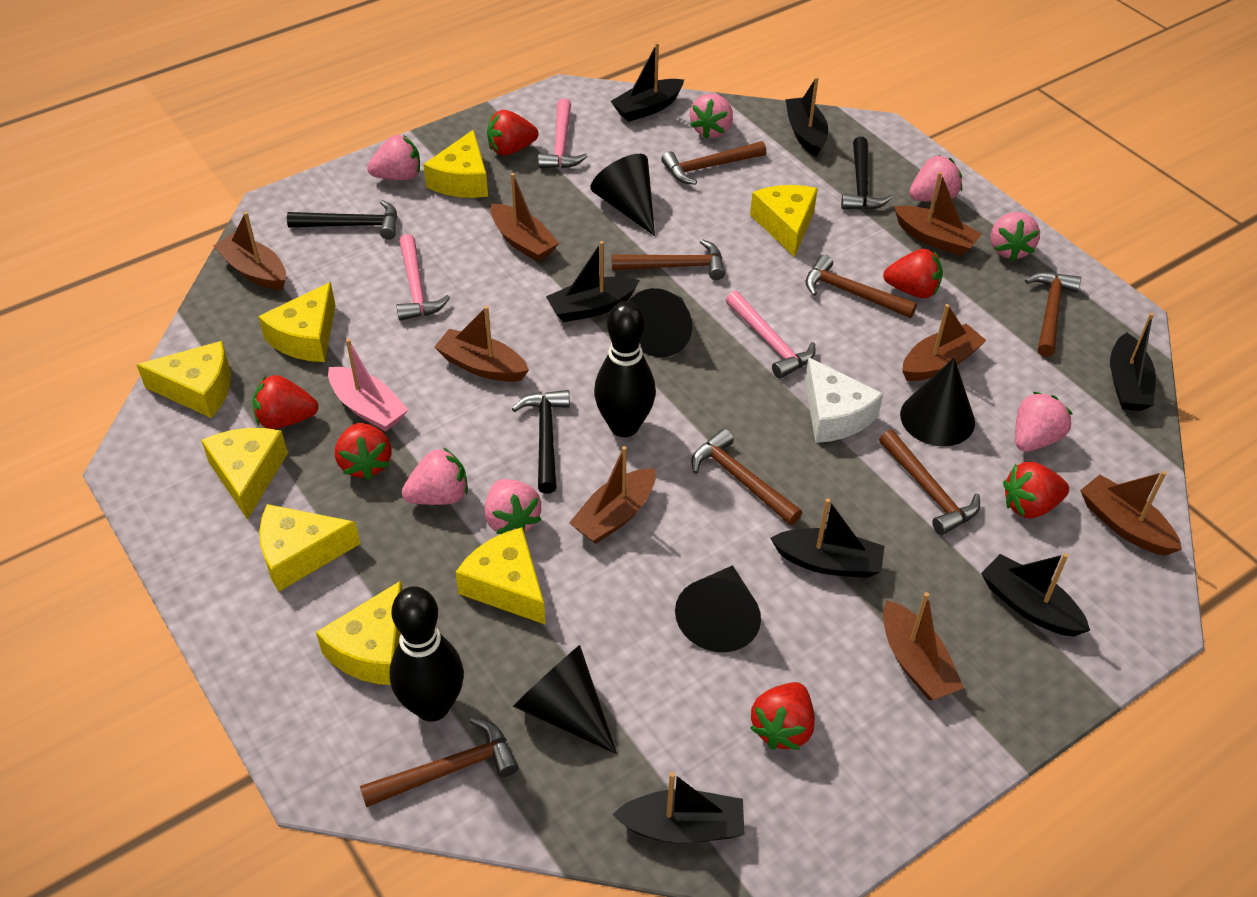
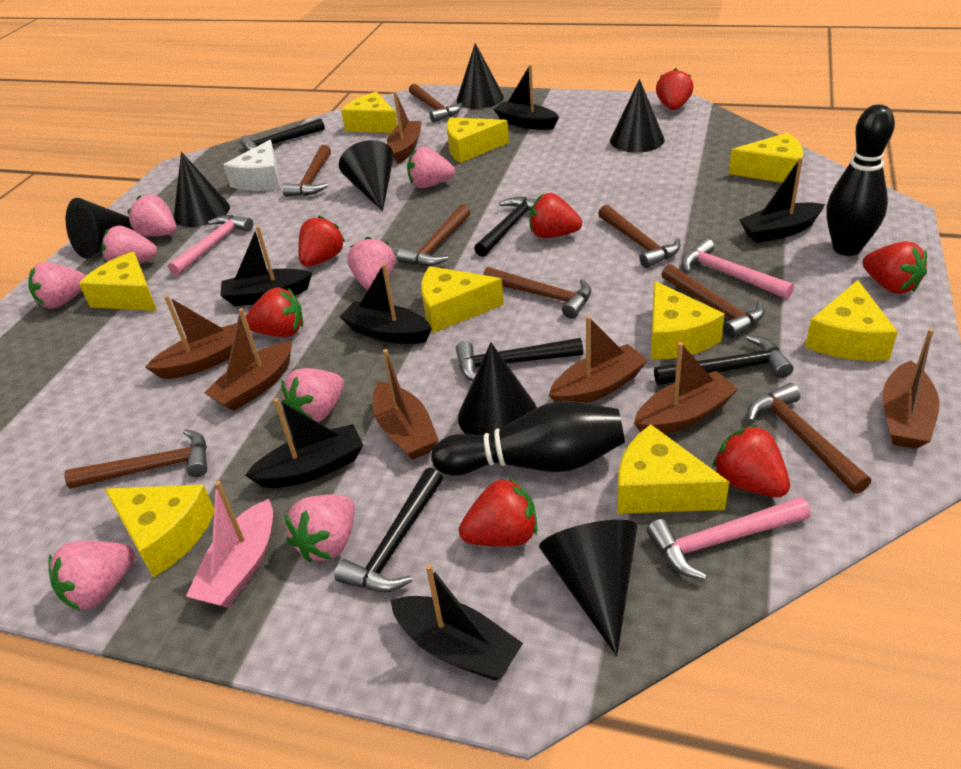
black boat: [546,241,640,322] [611,42,684,122] [612,772,745,843] [770,498,884,578] [786,77,828,157] [981,553,1090,637] [1110,313,1156,411] = 7 -> [220,226,312,306] [245,398,363,488] [340,263,432,344] [390,564,523,680] [494,64,559,130] [739,157,825,243] = 6
black cone: [513,645,617,754] [590,154,655,236] [629,288,692,357] [675,565,761,652] [900,358,975,447] = 5 -> [66,198,134,259] [174,152,230,227] [339,140,394,211] [457,43,504,109] [458,343,537,435] [539,520,638,656] [610,79,665,153] = 7
black hammer: [287,200,397,240] [512,390,570,494] [841,137,892,210] = 3 -> [240,118,325,151] [334,468,443,592] [456,338,583,381] [474,197,537,257] [654,335,793,385] = 5
brown boat: [213,212,286,290] [434,306,529,382] [490,173,559,262] [569,446,656,544] [883,592,964,700] [894,172,982,256] [902,304,987,381] [1080,471,1182,556] = 8 -> [145,295,237,379] [204,308,292,411] [373,349,439,460] [387,92,422,164] [549,316,648,403] [634,342,738,434] [882,329,940,449] = 7
brown hammer: [360,718,519,807] [612,239,725,280] [661,141,766,185] [691,428,802,525] [806,254,917,318] [879,430,980,535] [1025,272,1081,357] = 7 -> [64,429,207,489] [282,145,331,197] [397,204,470,266] [409,84,462,123] [483,267,591,319] [598,205,680,268] [661,264,765,338] [747,383,871,494] = 8
pink strawberry: [367,135,420,180] [402,447,468,505] [485,479,542,534] [690,94,733,139] [909,155,962,202] [991,212,1040,261] [1015,392,1073,452] = 7 -> [28,262,86,309] [48,541,135,610] [101,226,157,264] [127,195,176,236] [281,368,344,423] [285,494,355,562] [348,237,395,290] [407,147,455,188] = 8
red strawberry: [252,375,318,429] [335,423,391,480] [487,110,539,156] [750,682,815,750] [883,249,943,298] [1003,462,1069,519] = 6 -> [246,287,303,337] [298,216,345,267] [459,478,537,547] [529,193,582,238] [656,68,693,110] [712,425,790,497] [862,241,927,294] = 7
yellow cheese: [137,341,231,418] [201,428,288,520] [258,282,336,362] [259,504,360,591] [316,581,403,685] [423,130,488,198] [455,527,545,624] [750,185,818,257] = 8 -> [79,252,157,311] [105,485,214,578] [341,92,397,133] [421,266,504,333] [447,117,509,163] [618,424,729,514] [651,281,725,359] [729,132,803,183] [805,280,898,361] = 9

